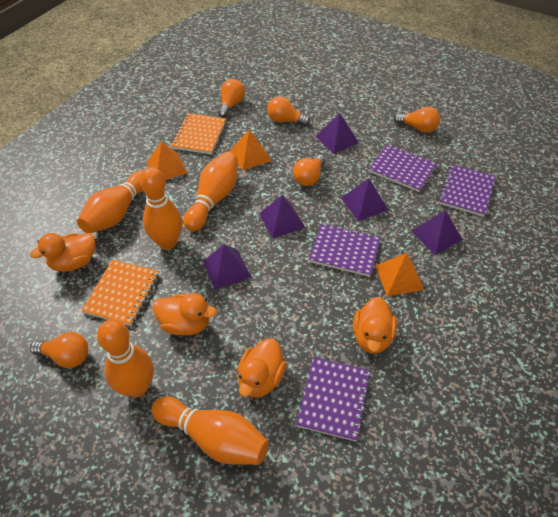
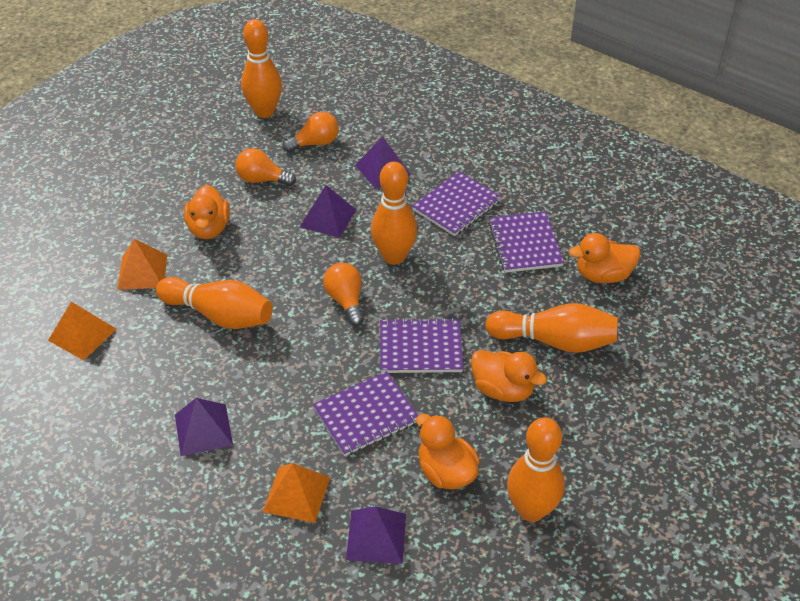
orange light bulb: [30,332,89,368] [218,79,245,118] [267,96,310,126] [293,155,326,186] [394,107,440,133] = 5 -> [235,148,296,186] [283,112,339,153] [323,263,364,326] = 3
orange notebook: [81,259,159,326] [171,113,226,154] = 2 -> none = 0
purple pyramid: [203,245,251,290] [259,195,305,238] [315,113,359,154] [341,178,388,221] [411,210,463,255] = 5 -> [175,398,233,456] [300,185,356,238] [346,506,406,564] [355,136,411,189] = 4

